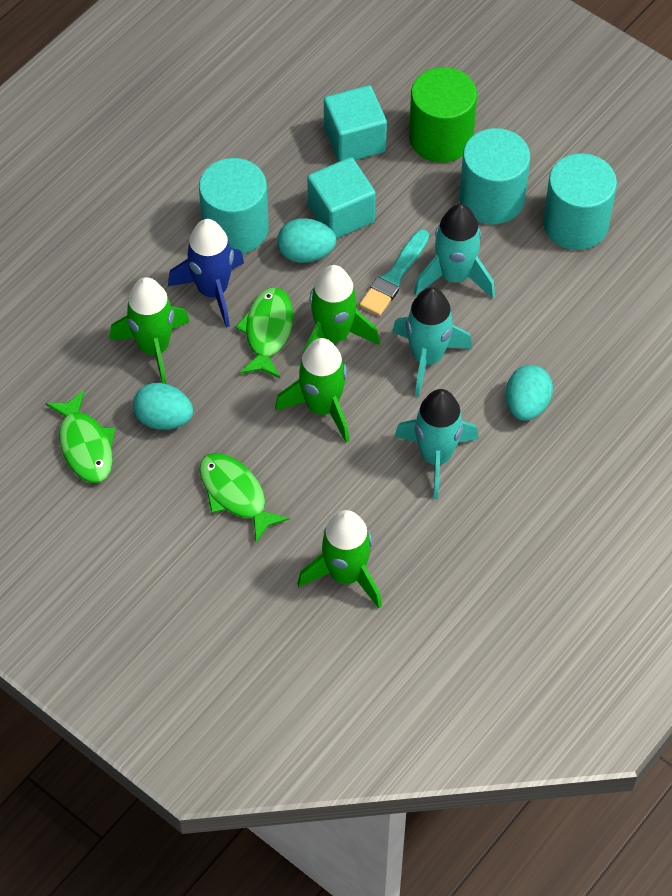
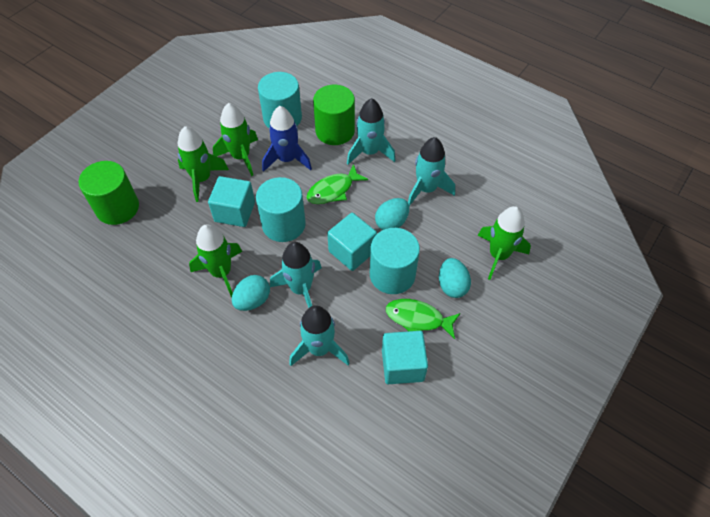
green cylinder: [409,67,477,163] = 1 -> [79,161,139,225] [313,85,355,145] = 2
green fish: [45,390,115,483] [199,453,290,543] [235,287,293,378] = 3 -> [306,164,368,204] [386,299,460,339] = 2
turquoise brush: [359,229,429,316] = 1 -> none = 0
turquoise cube: [307,157,376,239] [324,85,387,162] = 2 -> [208,176,255,227] [327,213,377,271] [382,331,428,384] = 3
turquoise rocket: [392,287,472,397] [394,389,479,499] [414,204,495,298] = 3 -> [270,242,322,308] [289,305,350,366] [347,98,396,165] [408,137,455,206] = 4

